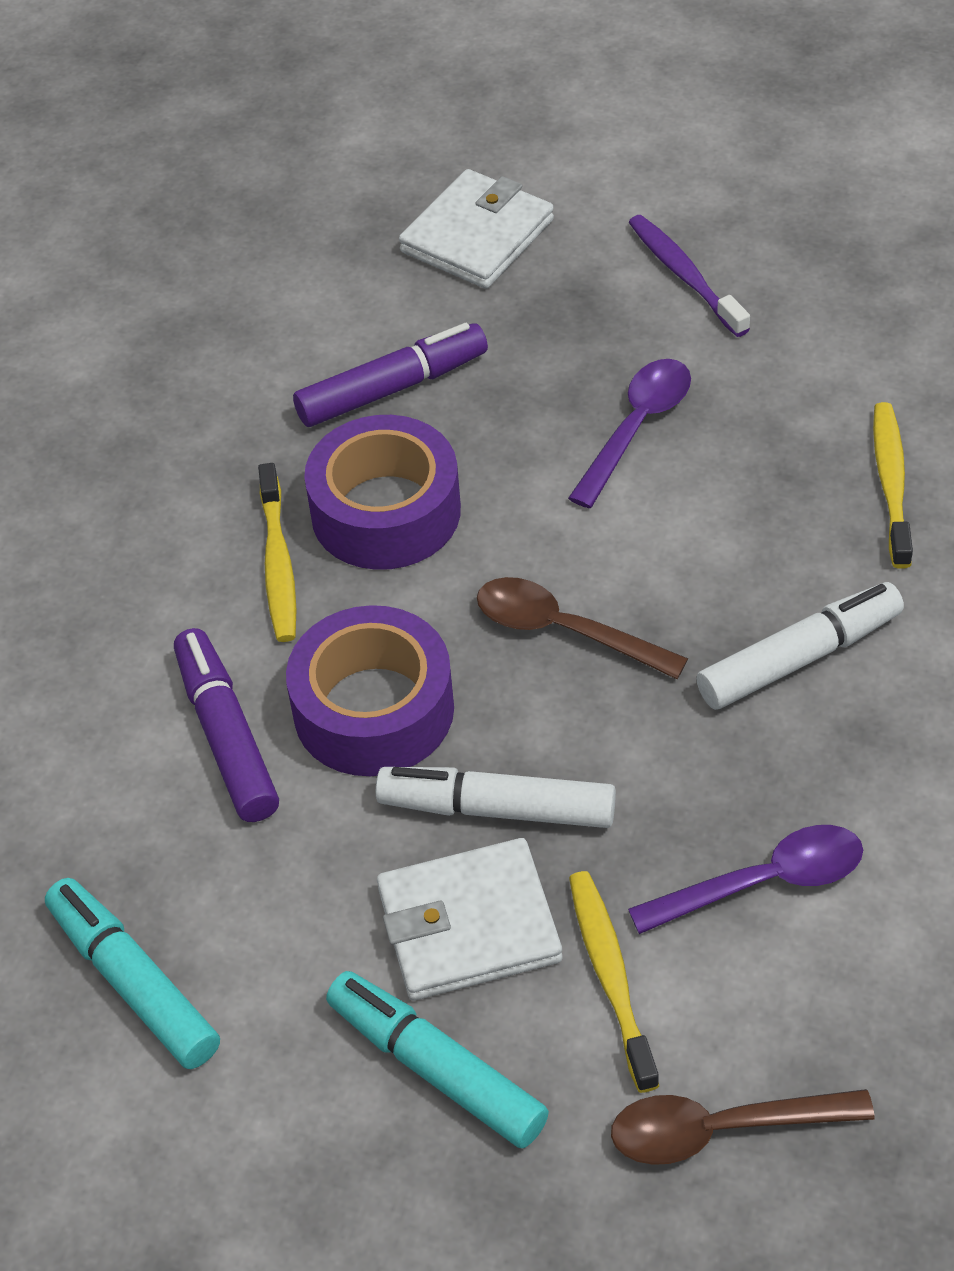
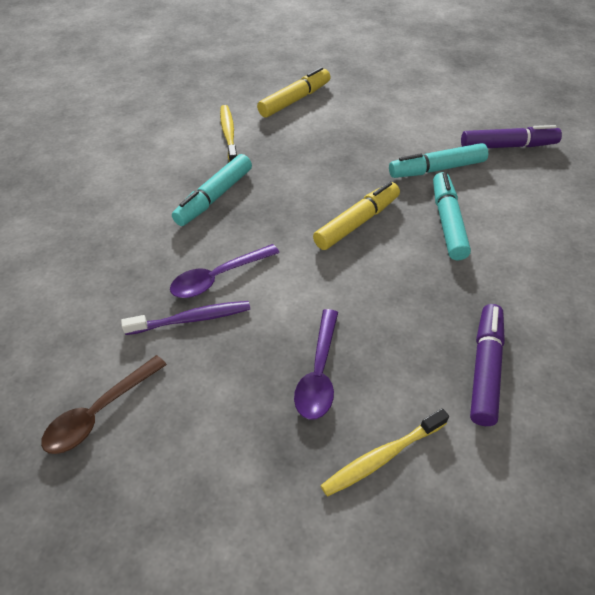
brown spoon: [477,577,688,679] [611,1089,875,1165] = 2 -> [41,355,167,454] = 1
purple tape: [286,605,454,776] [304,415,461,570] = 2 -> none = 0
turquoise marker: [45,878,220,1069] [326,971,549,1148] = 2 -> [172,154,252,226] [389,143,488,178] [433,172,471,260] = 3
white marker: [376,767,616,828] [696,582,904,710] = 2 -> none = 0
white wallet: [377,838,562,1000] [399,169,554,289] = 2 -> none = 0
yellow marker: none = 0 -> [257,67,331,118] [313,182,400,250] = 2
yellow toothbrush: [258,463,297,642] [569,871,659,1093] [873,402,913,569] = 3 -> [220,105,237,162] [321,408,449,496] = 2

